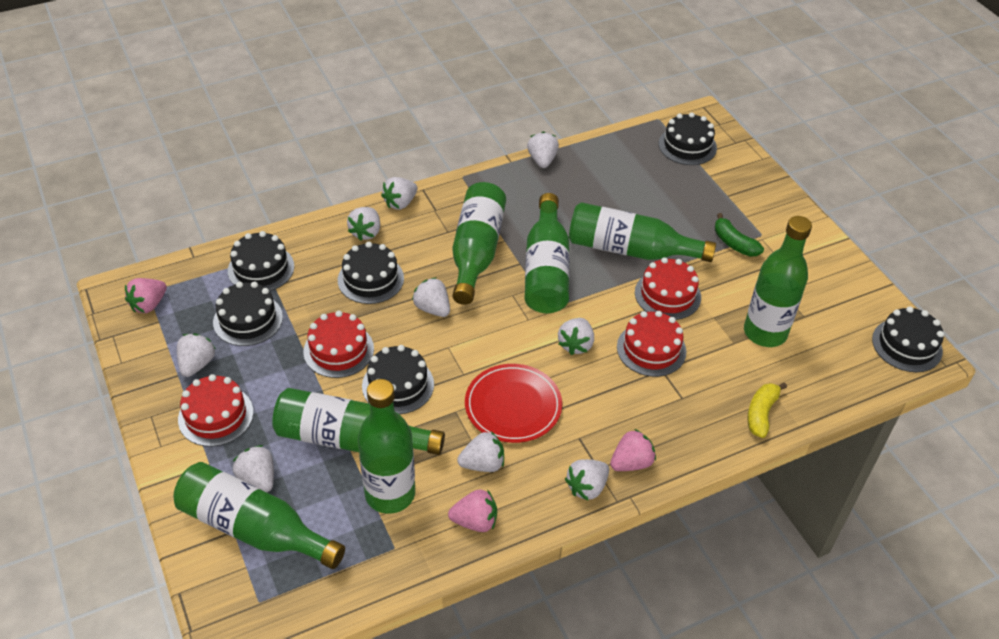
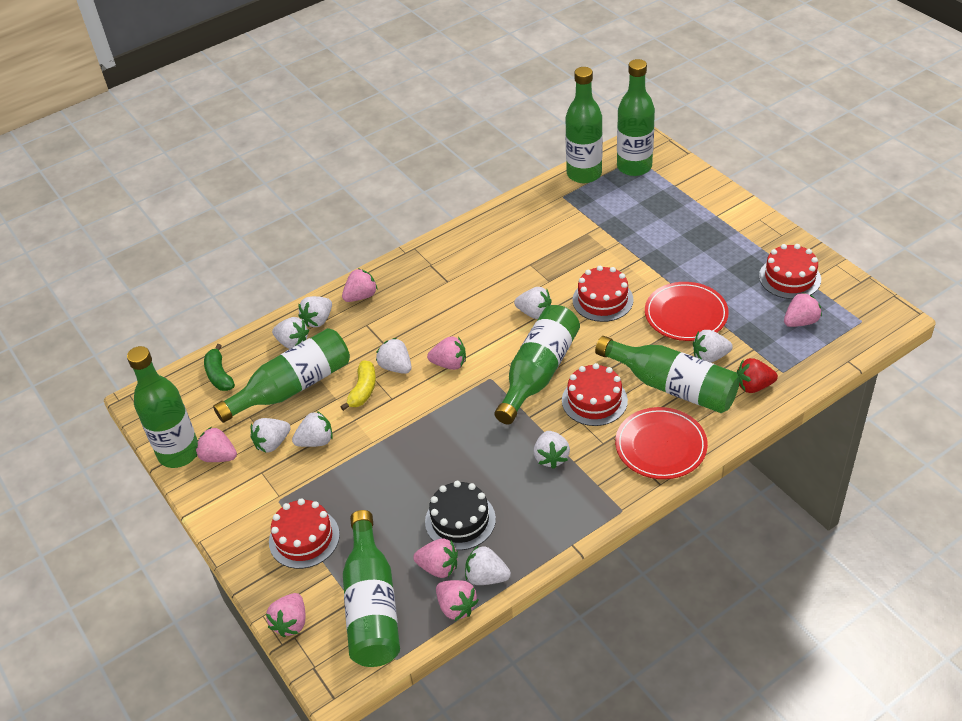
black cake: [213,281,283,346] [228,231,294,291] [338,242,404,304] [362,345,434,414] [659,112,717,165] [872,306,944,372] = 6 -> [425,481,496,550] = 1
pink strawberry: [125,278,167,313] [448,489,497,532] [610,429,656,471] = 3 -> [196,427,237,462] [266,593,306,637] [342,268,378,302] [413,538,458,578] [427,336,466,370] [436,580,478,621] [784,292,822,327] = 7
red plate: [465,364,562,443] = 1 -> [615,407,708,479] [645,282,729,341] = 2
red strawberry: none = 0 -> [737,358,778,393] = 1

